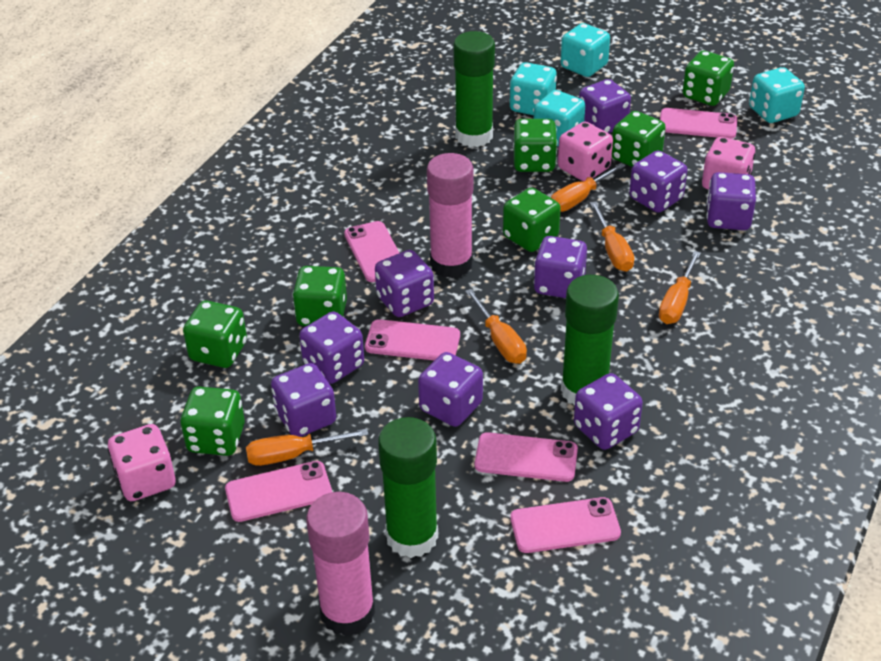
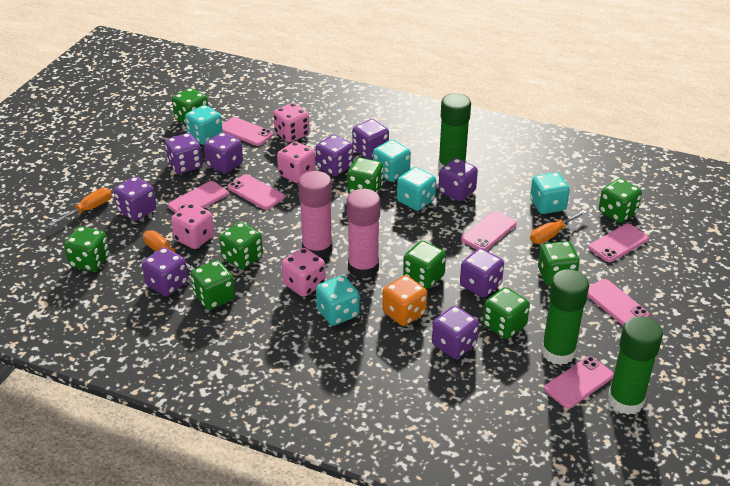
green dice: [180,387,245,456] [183,300,247,368] [292,266,347,326] [503,188,561,252] [513,119,557,172] [612,111,666,167] [683,51,734,106] = 7 -> [64,226,109,272] [172,88,208,124] [191,260,235,310] [219,222,263,269] [347,157,383,194] [403,241,446,289] [483,287,530,339] [538,241,580,286] [599,178,642,223] = 9
orange dice: none = 0 -> [382,275,427,326] = 1
orange screwdriver: [246,429,369,466] [465,289,527,364] [551,163,626,212] [590,202,634,272] [659,251,701,324] = 5 -> [48,188,112,226] [143,231,195,271] [530,210,587,244] = 3
pink dice: [108,424,175,501] [558,122,613,181] [702,137,755,190] = 3 -> [171,203,214,249] [273,103,310,142] [277,141,316,183] [282,248,326,297] = 4
pink phone: [225,461,332,522] [344,221,399,282] [365,319,460,360] [475,432,578,482] [510,497,621,553] [660,108,737,139] = 6 -> [168,181,228,213] [222,117,273,146] [228,174,285,210] [461,211,517,251] [544,356,614,408] [587,279,649,326] [588,224,649,262] = 7
turquoise dice: [510,62,557,115] [534,90,585,147] [561,23,610,77] [749,67,805,123] = 4 -> [185,105,223,145] [316,275,359,326] [373,140,411,182] [397,167,436,211] [530,172,570,214] = 5

